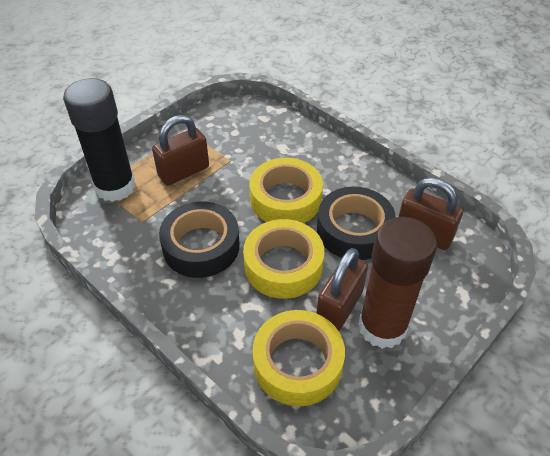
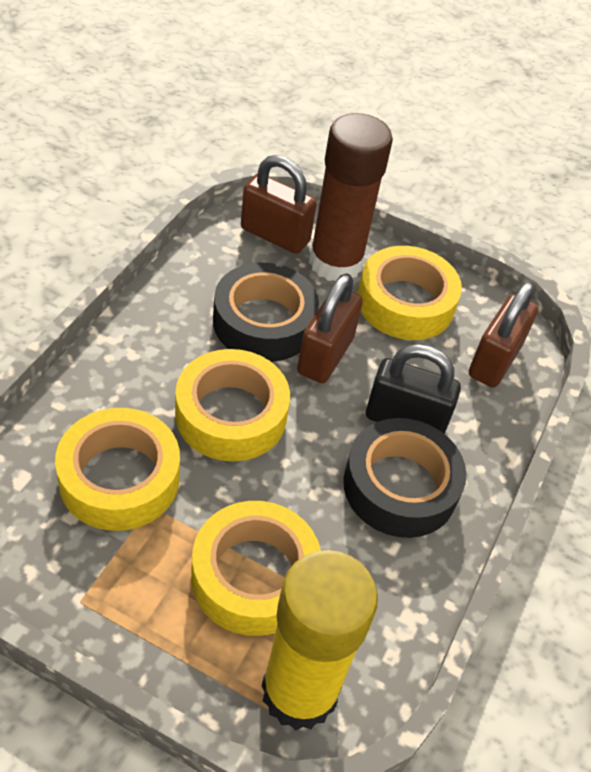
black glue stick: [63,78,135,202] = 1 -> none = 0
black padlock: none = 0 -> [366,344,461,434] = 1
yellow glue stick: none = 0 -> [262,550,378,730] = 1
yellow tape: [243,219,324,299] [249,158,323,223] [253,310,345,406] = 3 -> [55,408,180,531] [175,349,290,462] [191,501,321,636] [358,246,462,340] = 4

